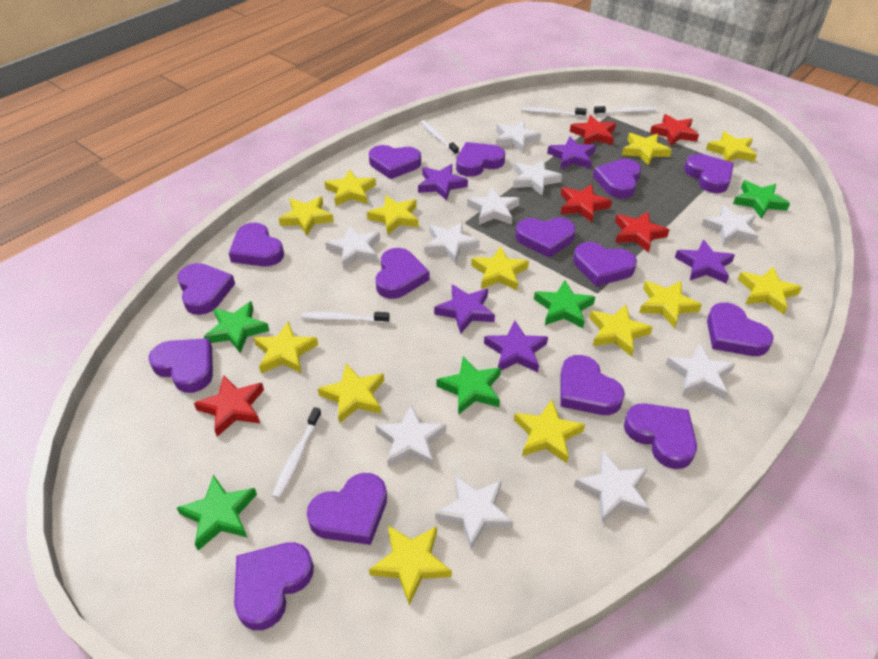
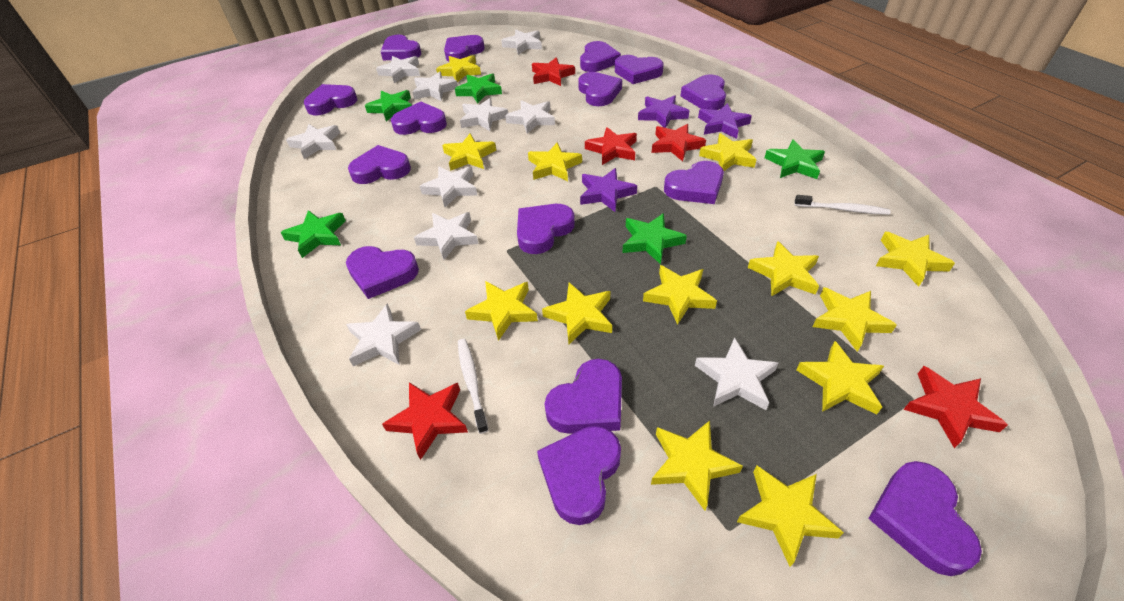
purple star: [418,164,468,201] [434,284,495,334] [484,321,548,372] [547,137,596,169] [675,239,735,283] = 5 -> [580,168,637,212] [638,95,689,128] [698,103,752,139] = 3
white toothbrush: [272,407,322,499] [301,312,390,323] [421,120,459,155] [521,107,587,117] [594,106,657,115] = 5 -> [458,339,488,434] [794,195,890,215] = 2

